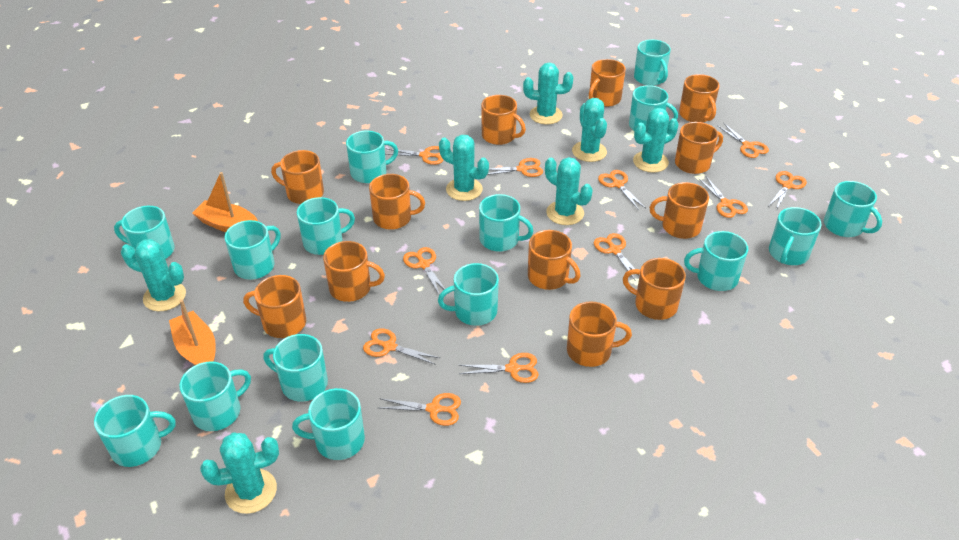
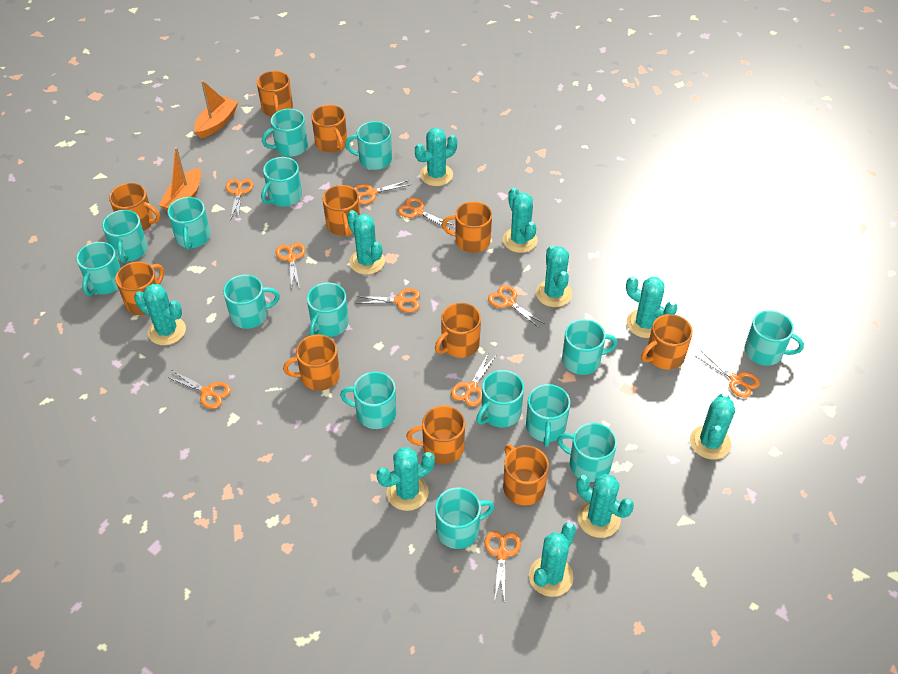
orange mug: [243,275,306,338] [271,150,324,204] [323,241,385,302] [369,174,425,230] [481,95,526,145] [528,230,580,290] [567,301,632,367] [589,59,626,107] [623,258,686,320] [650,182,709,239] [675,122,723,174] [679,74,720,122] = 12 -> [109,183,160,231] [115,262,164,315] [257,71,293,117] [283,334,340,391] [311,105,347,153] [323,185,360,237] [406,405,465,464] [435,303,481,358] [442,201,492,253] [503,444,549,506] [641,314,693,370] = 11
orange scissors: [363,328,440,365] [379,393,461,426] [385,146,443,165] [403,247,449,294] [458,353,539,383] [487,158,543,177] [594,233,640,281] [598,170,645,210] [699,176,748,218] [718,123,769,158] [769,171,807,210] = 11 -> [167,370,231,409] [225,179,253,221] [276,243,305,289] [354,180,411,204] [356,288,420,312] [398,197,455,229] [451,354,496,407] [485,531,521,603] [488,285,545,328] [695,351,760,398] = 10
turquoise cactus: [121,239,186,311] [200,432,279,514] [439,135,489,201] [523,62,573,124] [545,157,592,225] [572,98,607,162] [633,108,678,173] = 7 -> [134,284,186,345] [347,210,385,275] [376,447,435,511] [415,128,457,186] [503,188,538,253] [529,522,576,597] [536,245,572,307] [577,474,634,538] [626,276,678,338] [690,393,735,460] = 10

